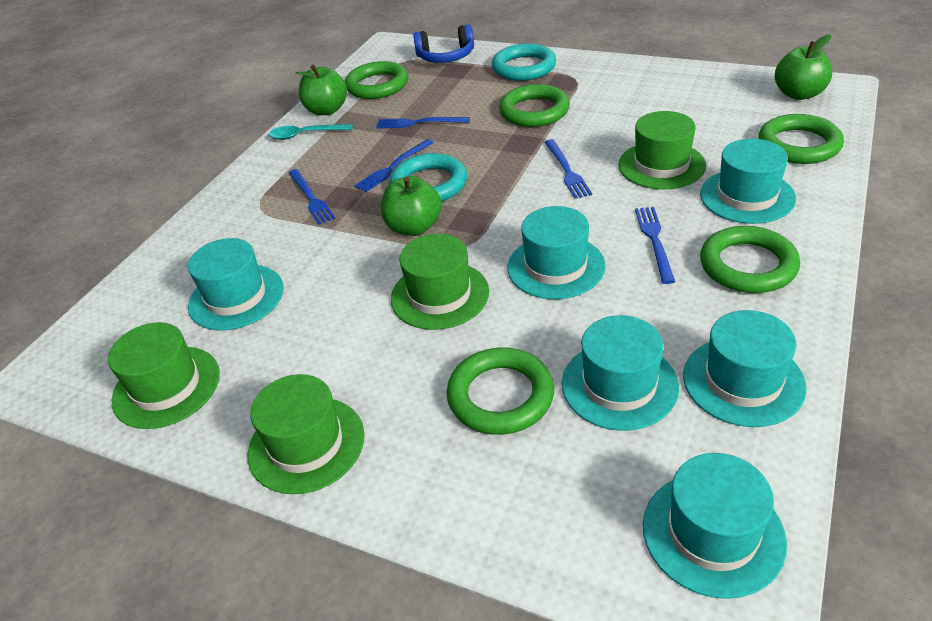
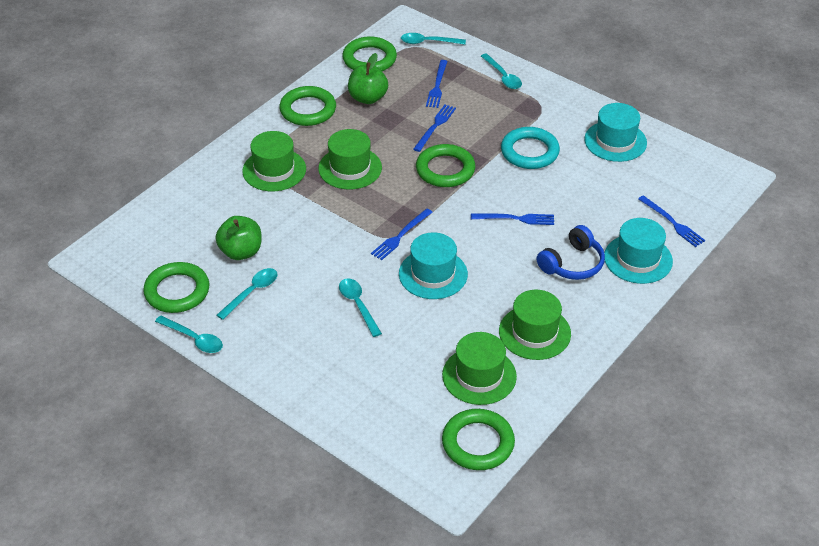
green apple: [296,64,347,115] [381,176,442,236] [775,34,832,100] = 3 -> [215,216,262,260] [348,53,388,104] = 2
turquoise hat: [188,238,284,330] [507,206,606,299] [562,315,679,431] [643,453,787,599] [683,310,807,427] [700,139,796,224] = 6 -> [399,232,468,299] [584,103,647,162] [604,218,673,284] = 3
turquoise ring: [389,153,467,202] [492,43,556,81] = 2 -> [501,127,560,169] = 1
turquoise spoon: [268,124,353,140] = 1 -> [155,315,223,353] [217,268,278,320] [339,278,382,337] [401,33,466,45] [481,53,522,89] = 5

